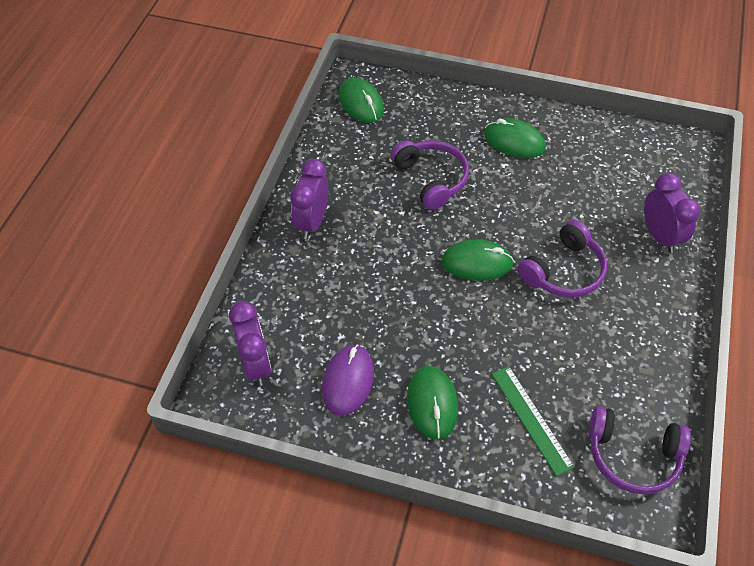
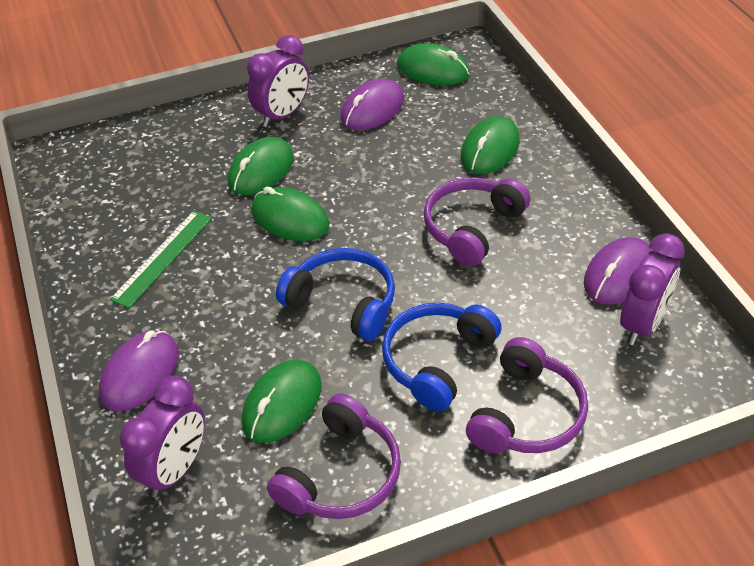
blue headphones: none = 0 -> [276,248,395,341] [382,303,502,411] = 2
green mouse: [339,78,384,123] [407,366,458,440] [442,240,514,281] [484,118,546,158] = 4 -> [228,137,294,195] [242,359,322,443] [251,187,329,241] [397,43,470,85] [460,116,520,174] = 5
purple mouse: [322,344,374,416] = 1 -> [99,330,179,411] [340,79,404,130] [584,237,652,305] = 3

